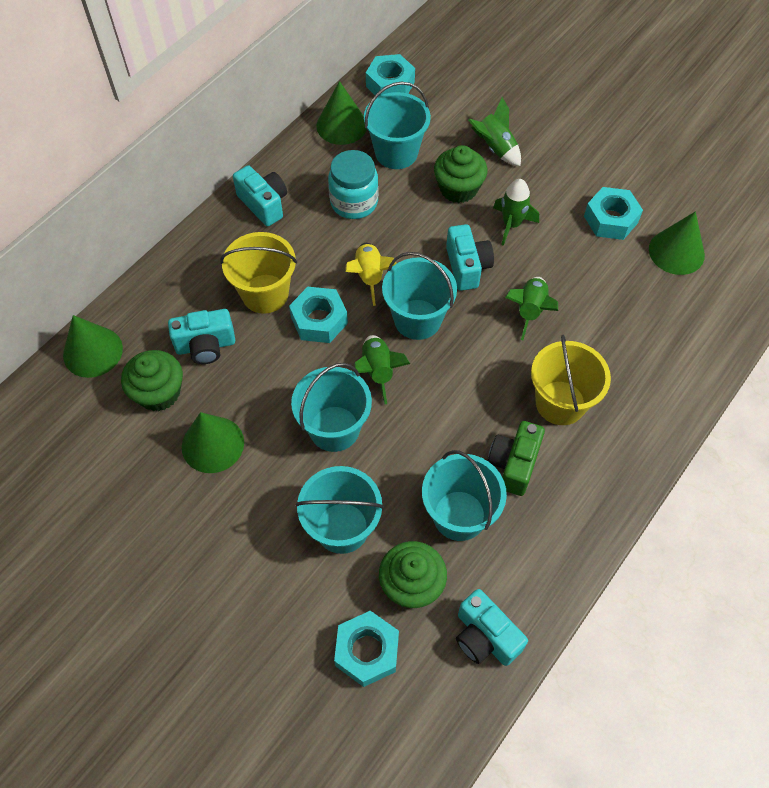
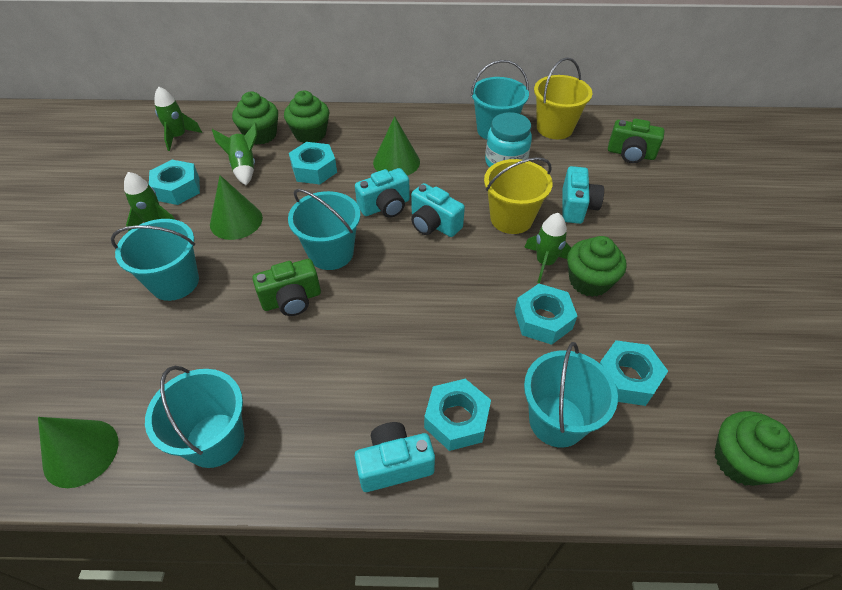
green camera: [488,421,545,496] = 1 -> [252,259,321,316] [608,119,664,163] = 2
green cone: [63,315,123,378] [182,412,244,473] [316,81,367,145] [649,211,705,275] = 4 -> [38,417,118,488] [210,175,263,240] [373,116,420,176] = 3
green cupcake: [121,350,183,411] [379,541,447,608] [434,145,488,203] = 3 -> [232,92,278,145] [284,90,329,143] [567,236,627,297] [714,411,799,486] = 4
turquoise nut: [289,287,348,343] [334,611,399,687] [366,54,415,96] [584,187,643,240] = 4 -> [149,160,200,205] [289,142,337,184] [424,379,491,451] [515,284,577,345] [600,340,668,406] = 5
yellow rocket: [345,243,397,306] = 1 -> none = 0

